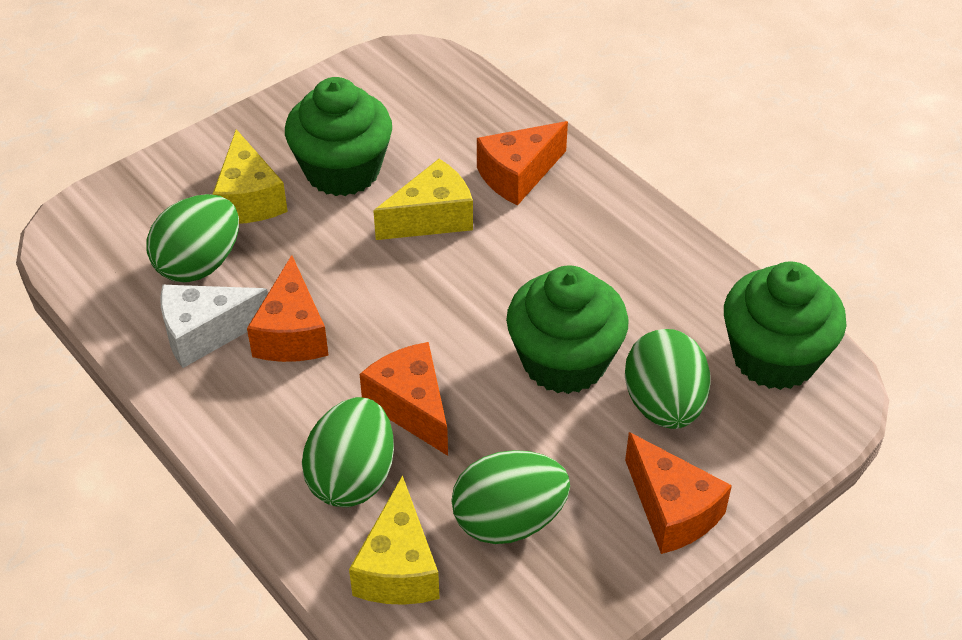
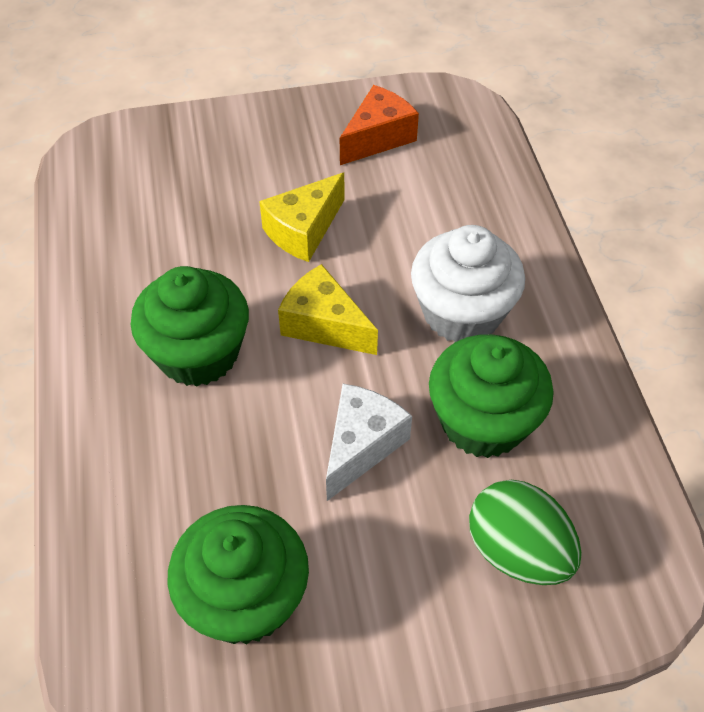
green egg: [147,194,239,283] [302,397,394,507] [451,450,570,544] [625,329,710,429] = 4 -> [469,480,582,585] = 1
orange cheese: [247,255,328,362] [360,342,448,456] [477,121,568,206] [625,432,732,554] = 4 -> [340,85,419,165] = 1
white cupcake: none = 0 -> [411,225,525,342] = 1
yellow cheese: [213,129,288,224] [349,475,440,605] [374,159,473,240] = 3 -> [259,173,345,262] [278,264,378,355] = 2

